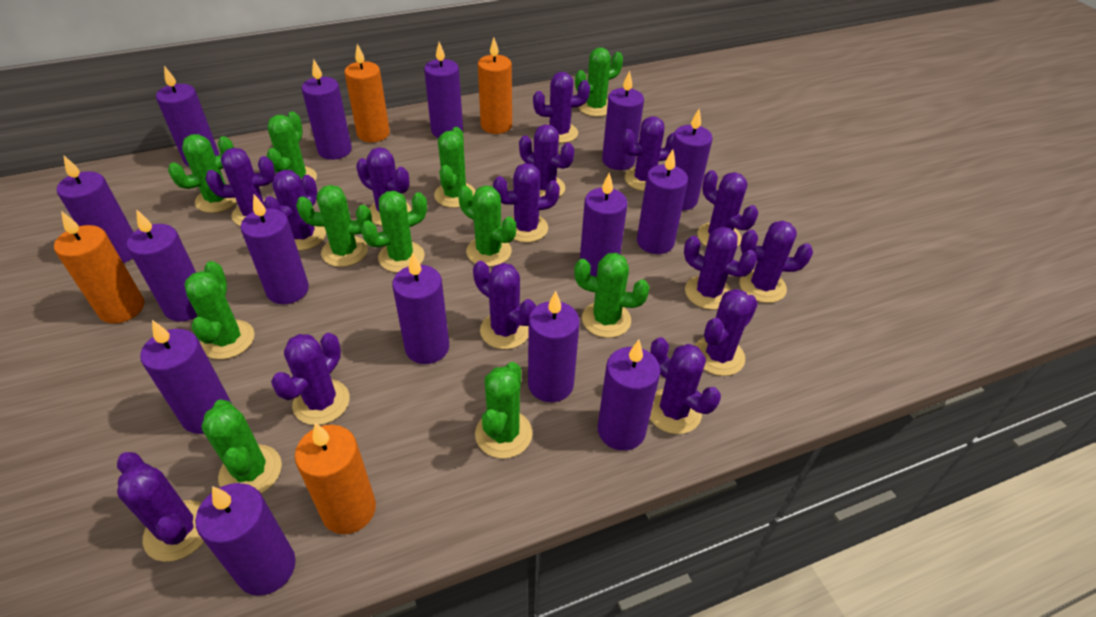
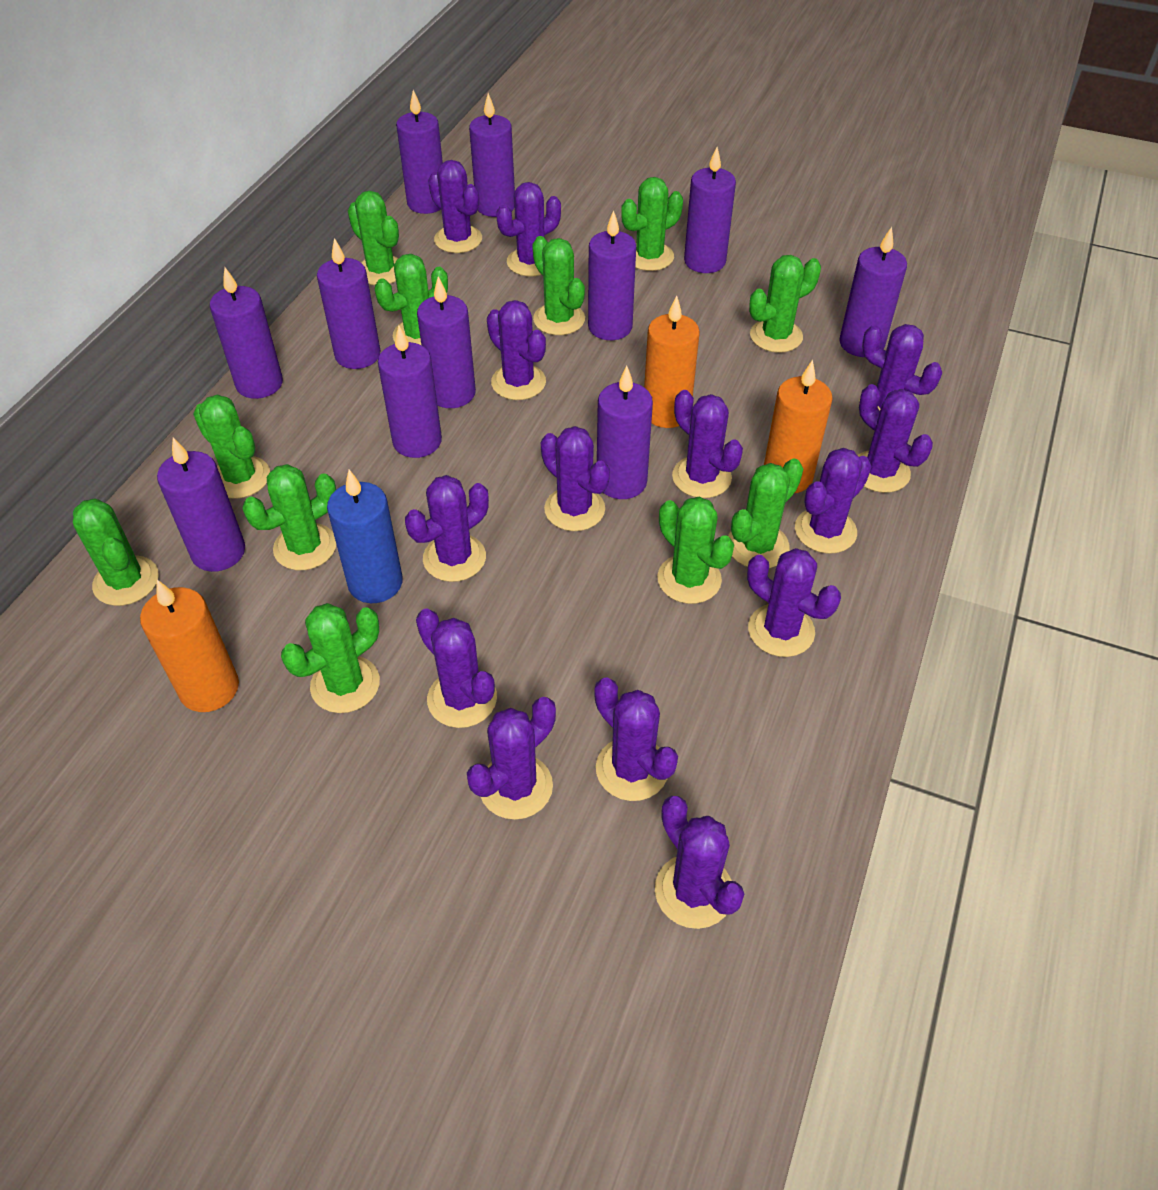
blue candle: none = 0 -> [327,470,403,603] = 1
orange candle: [54,211,144,324] [295,423,376,534] [344,44,390,143] [478,37,512,134] = 4 -> [140,580,239,712] [644,296,700,428] [764,360,833,493] = 3
purple cactus: [117,452,204,562] [205,148,275,226] [263,170,326,251] [271,333,350,425] [356,147,411,226] [473,261,536,349] [493,163,560,242] [519,124,574,197] [533,72,590,143] [621,116,674,191] [650,337,721,434] [684,227,757,310] [695,289,758,376] [697,170,758,247] [739,220,813,303] = 15 -> [405,475,489,582] [416,609,497,728] [428,160,482,253] [467,697,556,820] [487,300,546,400] [496,182,561,276] [541,426,610,531] [594,678,678,801] [655,796,744,929] [672,390,743,498] [747,548,841,657] [795,448,872,554] [857,384,933,493] [859,324,942,410] = 14
purple candle: [57,156,134,263] [127,209,198,322] [140,320,232,434] [156,66,219,167] [195,483,296,596] [241,194,309,304] [302,59,352,160] [392,252,449,364] [424,42,463,138] [528,291,580,402] [580,173,627,277] [598,340,661,451] [602,71,644,170] [637,149,688,254] [671,109,713,211] = 15 -> [157,438,245,572] [210,267,283,399] [317,238,381,369] [378,325,442,458] [396,90,443,214] [417,276,476,408] [469,93,515,217] [588,210,636,340] [597,366,653,499] [684,147,736,273] [839,227,907,357] = 11

